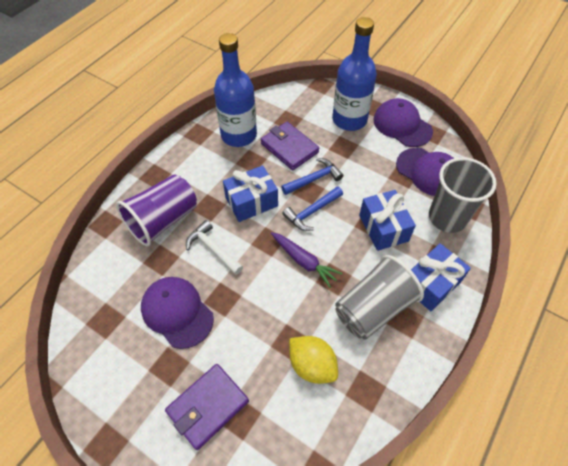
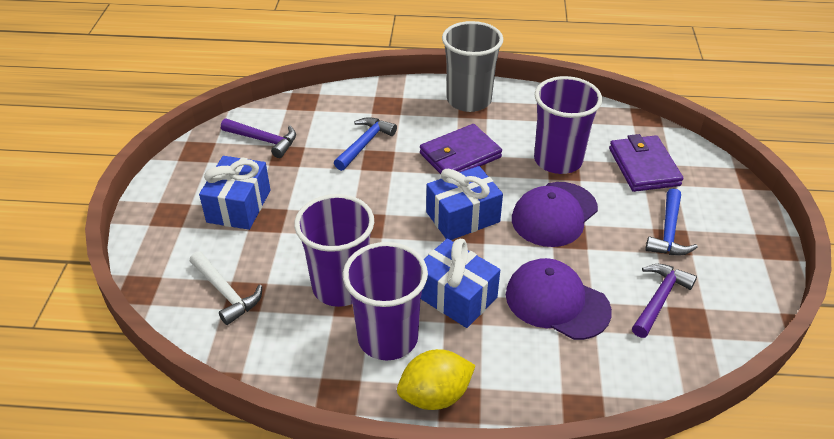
blue bottle: [214,33,257,147] [332,17,377,131] = 2 -> none = 0
grey cup: [335,255,424,340] [429,157,497,233] = 2 -> [442,21,503,112] = 1
purple cap: [141,277,214,349] [373,98,433,147] [396,148,454,196] = 3 -> [506,258,612,340] [512,182,598,247] = 2
purple carrot: [271,232,342,288] = 1 -> none = 0
purple cup: [116,174,197,246] = 1 -> [294,194,374,307] [343,242,428,360] [534,76,602,174] = 3
purple hammer: none = 0 -> [221,118,296,158] [632,264,697,338] = 2

